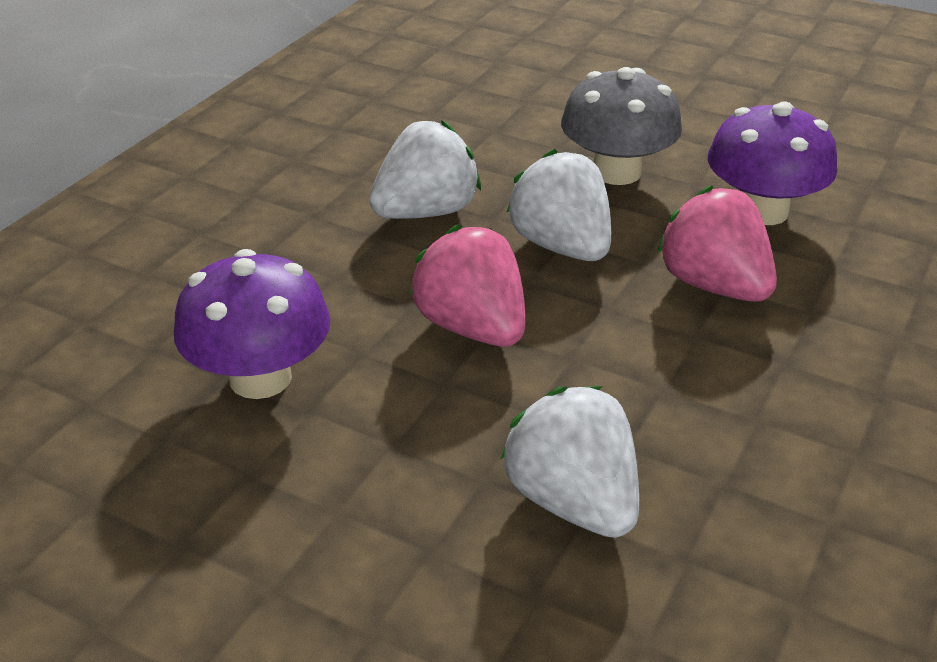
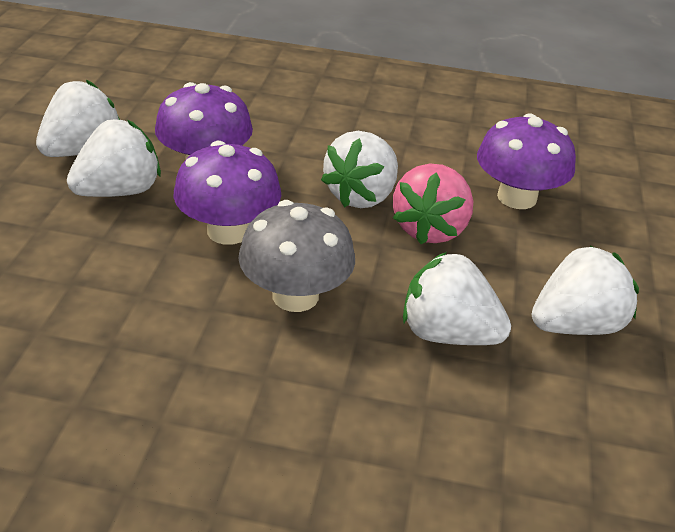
pink strawberry: [410,224,526,347] [657,186,777,302] = 2 -> [393,164,473,244] = 1
purple mushroom: [174,249,331,399] [708,102,837,225] = 2 -> [155,82,253,159] [173,141,281,245] [477,113,576,209] = 3
white strawberry: [369,120,481,219] [500,386,639,538] [506,149,611,261] = 3 -> [36,80,120,157] [67,119,161,197] [321,131,398,208] [403,252,511,345] [532,246,639,335] = 5

